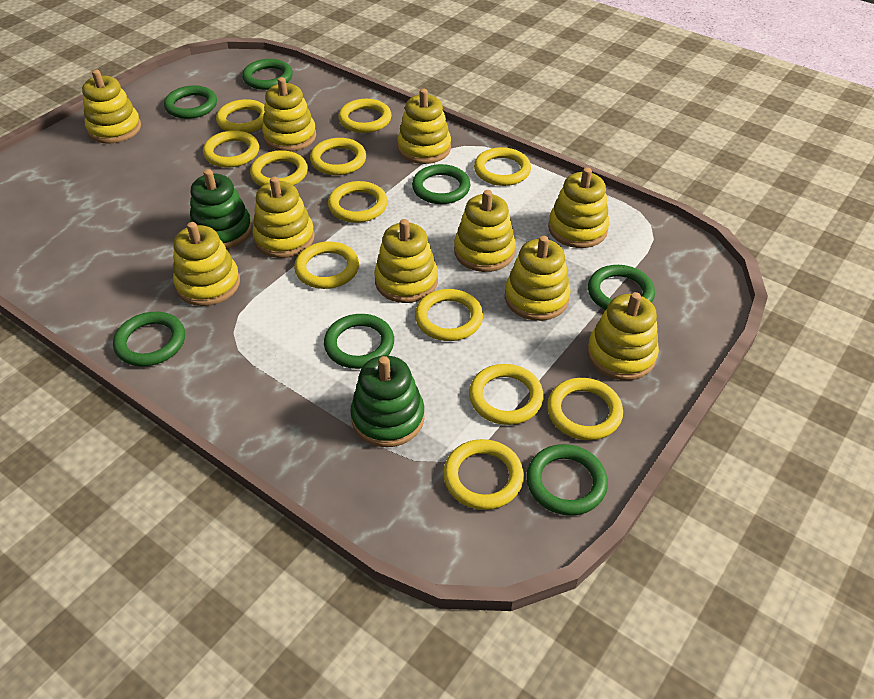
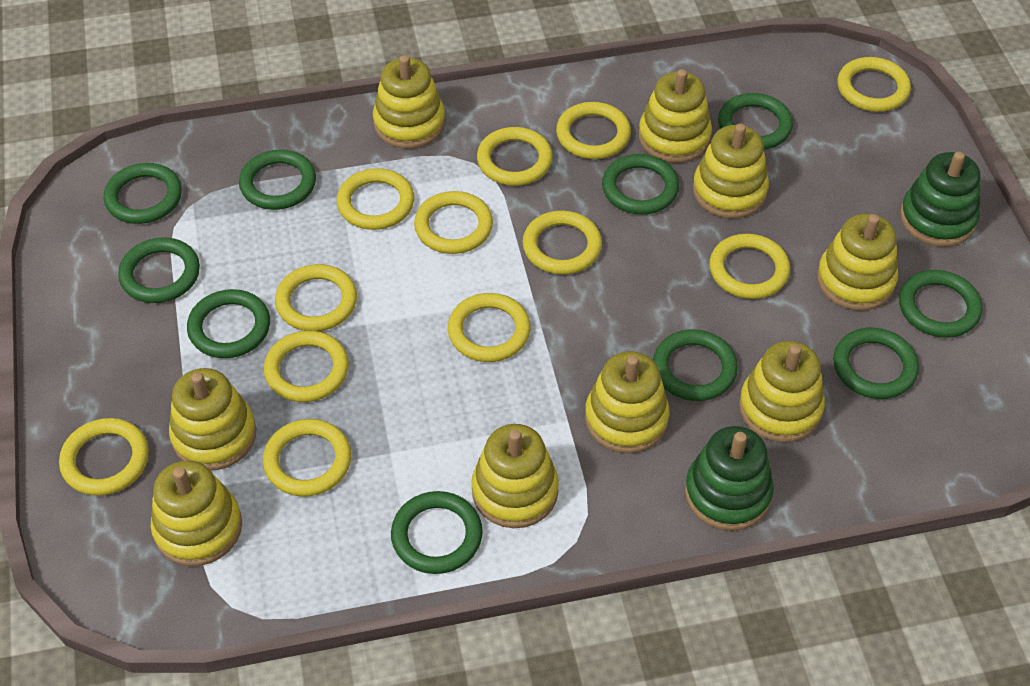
green ring: [113,312,185,366] [164,85,217,119] [242,59,293,90] [324,314,394,369] [412,164,470,204] [526,444,608,516] [588,265,655,310] = 7 -> [104,163,182,224] [118,237,200,303] [187,289,270,358] [239,150,316,210] [391,491,483,574] [602,154,679,215] [653,329,738,401] [718,93,793,149] [833,328,919,399] [899,270,982,338] = 10
yellow stacking toy: [82,70,141,144] [173,222,240,306] [252,177,315,258] [262,77,316,151] [374,219,438,303] [397,89,451,164] [454,190,516,272] [505,236,571,321] [548,167,610,248] [587,292,659,380] = 10 -> [151,460,242,566] [169,368,256,470] [373,55,445,149] [471,424,559,528] [585,351,670,453] [639,69,712,163] [693,124,769,218] [739,341,825,442] [817,214,898,311] = 9

